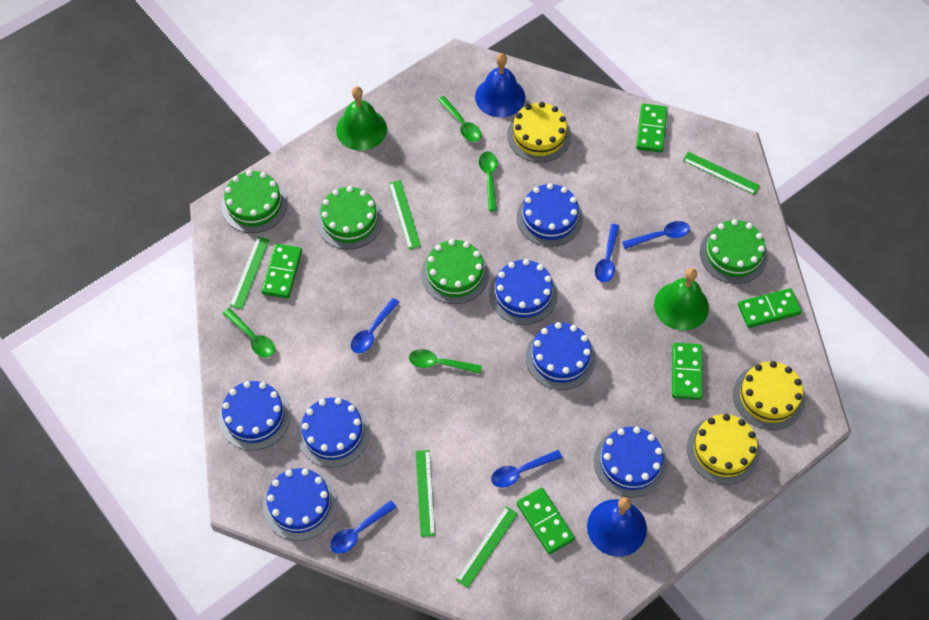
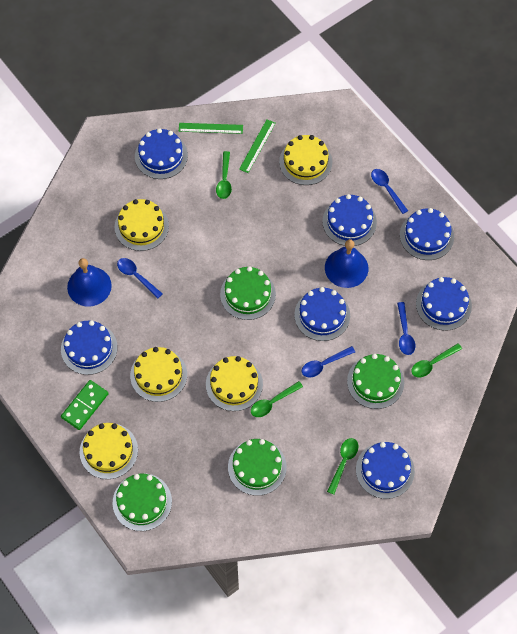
blue spoon: [330,500,397,554] [351,298,400,353] [491,450,562,488] [595,224,619,282] [622,221,690,249] = 5 -> [117,258,163,298] [302,346,355,378] [371,169,408,214] [397,302,415,355] = 4
green bell: [336,86,387,151] [654,268,709,331] = 2 -> none = 0
green domino: [261,244,302,298] [517,488,575,554] [636,103,668,152] [672,343,703,400] [738,288,802,328] = 5 -> [61,380,109,430] = 1
green ruler: [230,236,270,309] [389,180,421,249] [416,450,435,537] [456,506,518,588] [683,152,760,195] = 5 -> [179,123,243,134] [239,119,276,173] = 2
yellow cake: [507,102,571,162] [687,414,760,485] [733,361,805,430] = 3 -> [80,423,138,479] [115,199,169,251] [130,347,187,402] [206,356,263,411] [279,135,332,185] = 5

